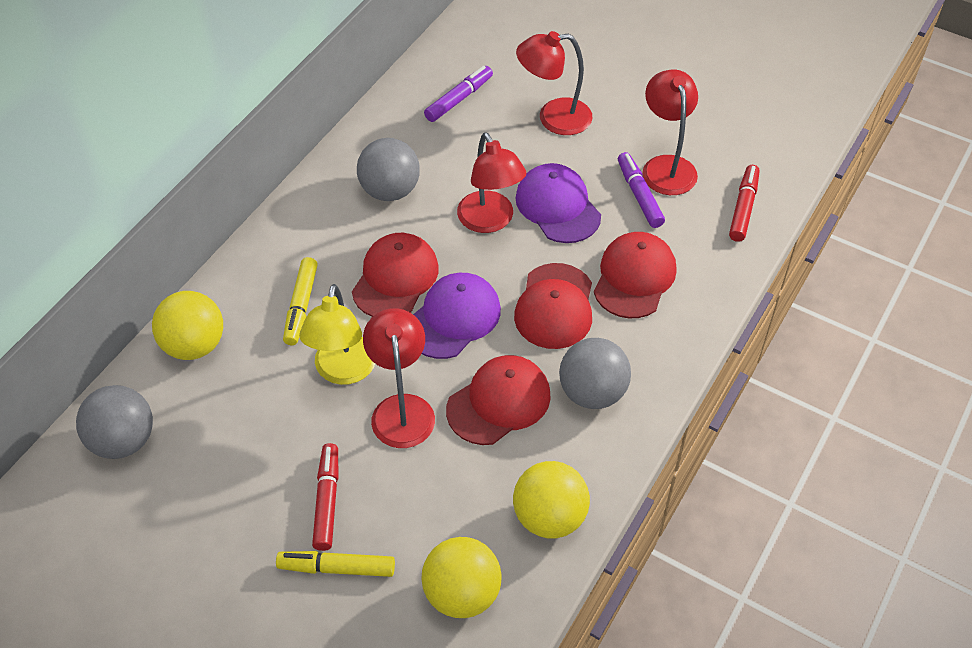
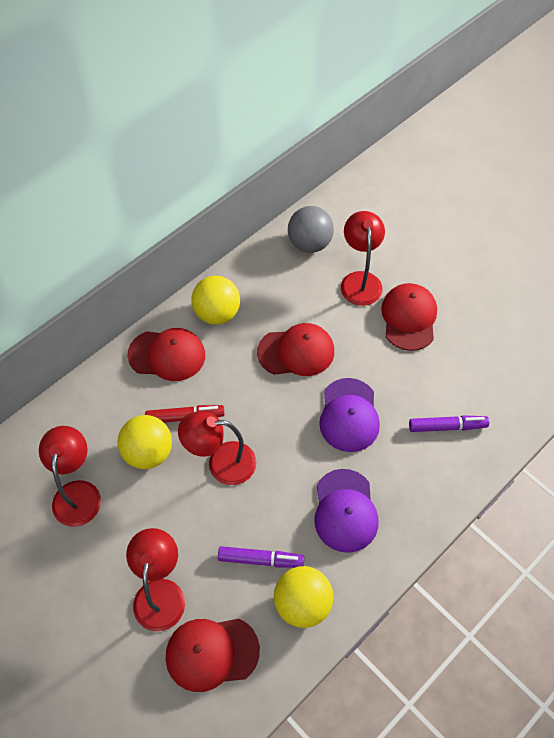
grey ball: [76,385,153,459] [357,138,420,201] [559,338,631,409] = 3 -> [288,206,334,253] = 1
red marker: [312,443,338,551] [729,165,760,242] = 2 -> [145,405,224,422] = 1
yellow lamp: [299,284,375,385] = 1 -> none = 0
yellow marker: [276,551,395,577] [283,257,318,345] = 2 -> none = 0

